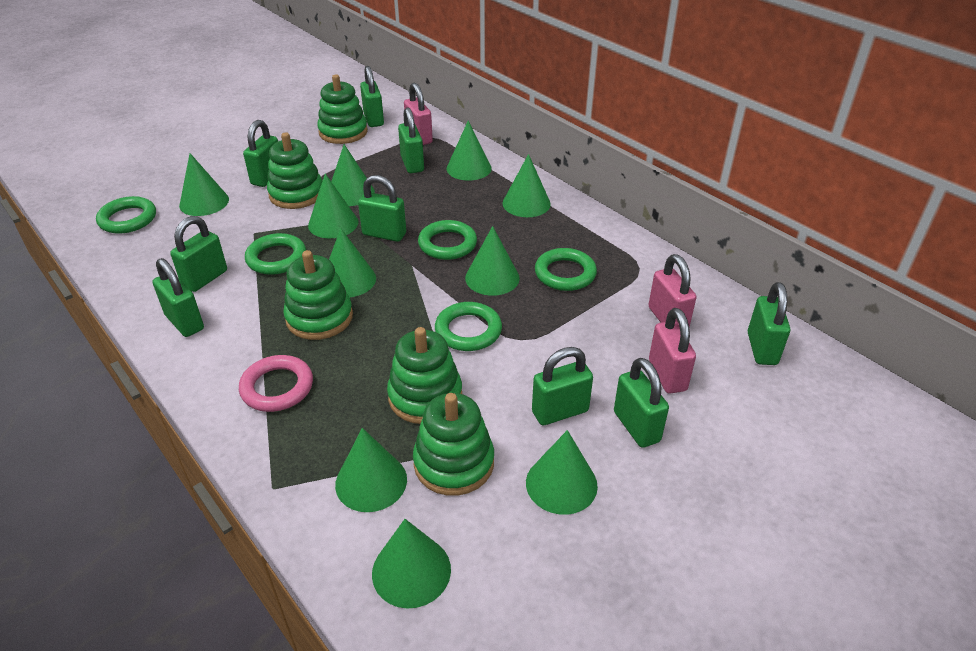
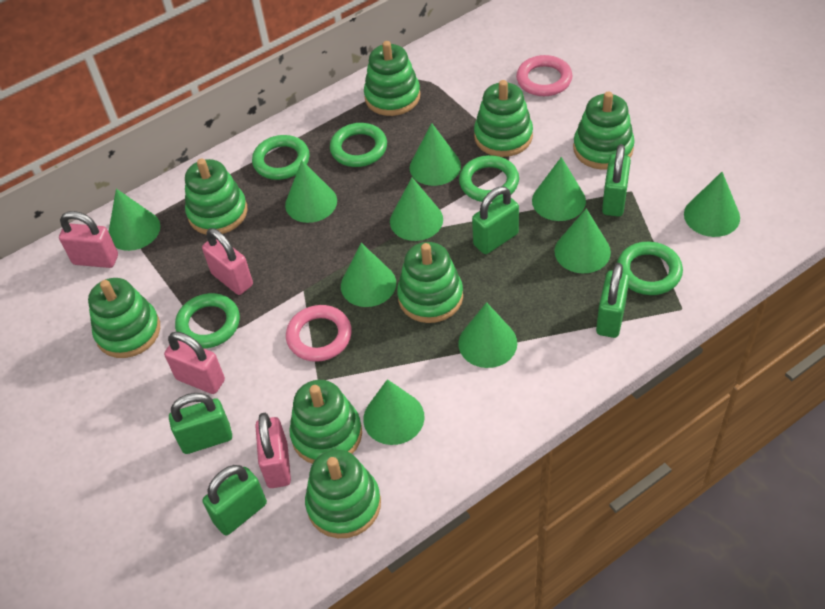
green padlock: [153,258,204,337] [170,216,227,292] [243,120,278,187] [358,175,406,242] [360,66,384,127] [398,107,424,173] [532,347,593,425] [614,358,669,448] [748,282,790,365] = 9 -> [169,393,232,454] [203,465,267,535] [472,186,519,254] [596,263,630,338] [602,144,631,217] = 5
green stacking toy: [267,132,323,209] [283,250,353,340] [317,75,368,144] [387,327,462,424] [413,393,494,496] = 5 -> [88,278,160,358] [185,159,248,234] [289,380,362,464] [305,449,381,538] [364,41,421,116] [397,242,463,323] [474,80,533,157] [573,92,635,170] = 8
pink padlock: [404,83,433,145] [648,254,697,327] [649,308,696,394] = 3 -> [59,211,118,268] [164,332,225,394] [202,228,253,295] [255,413,291,488] = 4
pink ring: [239,355,313,412] = 1 -> [286,305,352,362] [516,55,572,96] = 2

